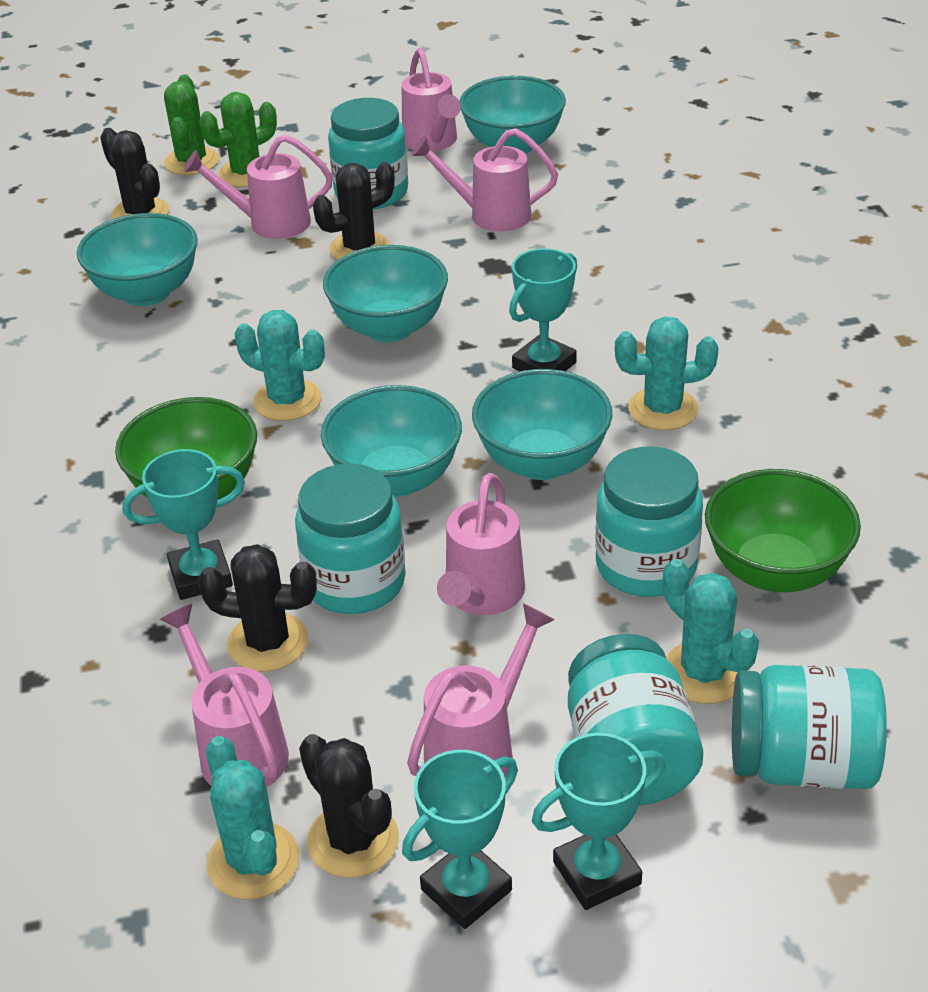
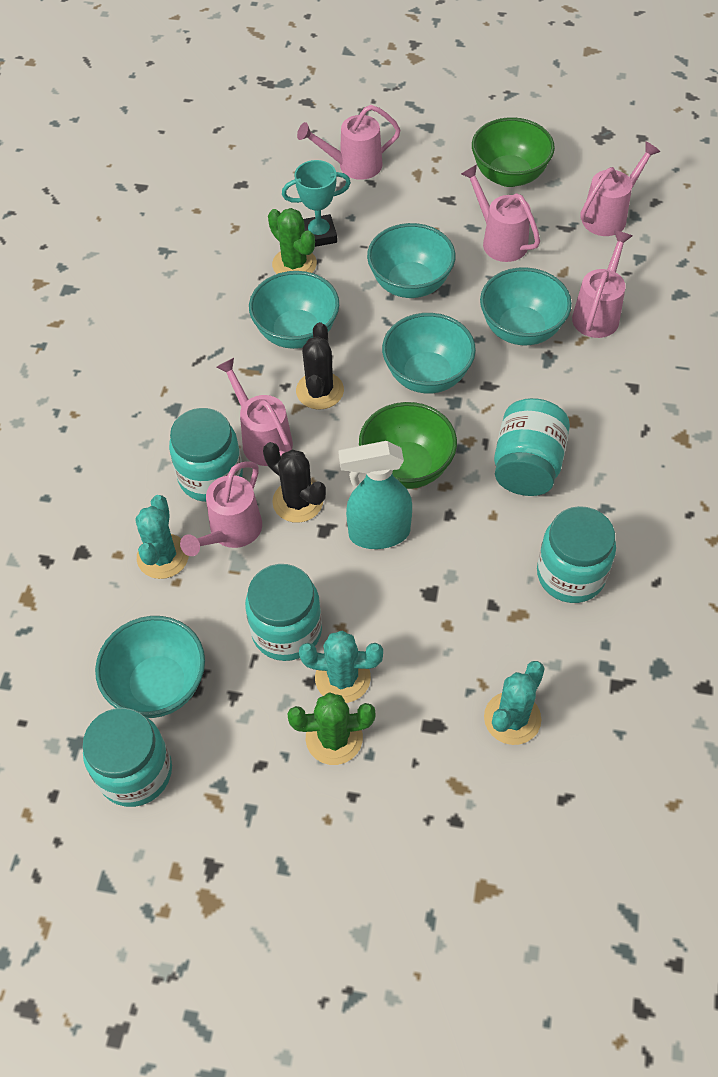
black cactus: [100,128,169,219] [198,544,317,672] [299,734,399,878] [313,162,395,260] = 4 -> [263,442,326,523] [296,322,344,410] = 2
turquoise cactus: [206,736,299,900] [235,310,325,421] [615,317,719,430] [663,559,759,704] = 4 -> [135,495,189,579] [299,631,383,703] [484,661,545,745] = 3
turquoise spray bottle: none = 0 -> [338,441,412,549] = 1
turquoise trophy: [122,449,245,600] [402,750,518,929] [509,248,577,371] [532,733,666,910] = 4 -> [282,160,351,247] = 1

